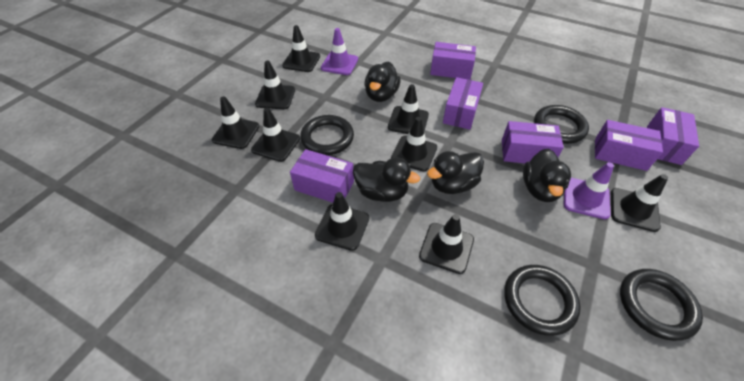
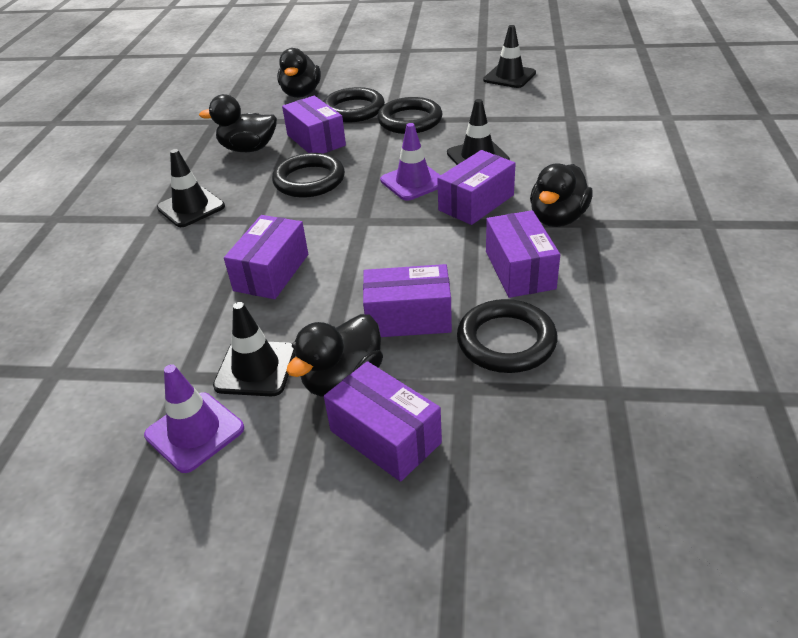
black traffic cone: [212,96,260,149] [251,108,300,162] [255,61,295,109] [282,25,320,72] [315,192,369,251] [388,84,429,134] [391,117,437,171] [419,214,474,274] [611,174,668,232] = 9 -> [157,149,225,227] [213,302,295,396] [447,99,510,165] [483,25,536,88] = 4

